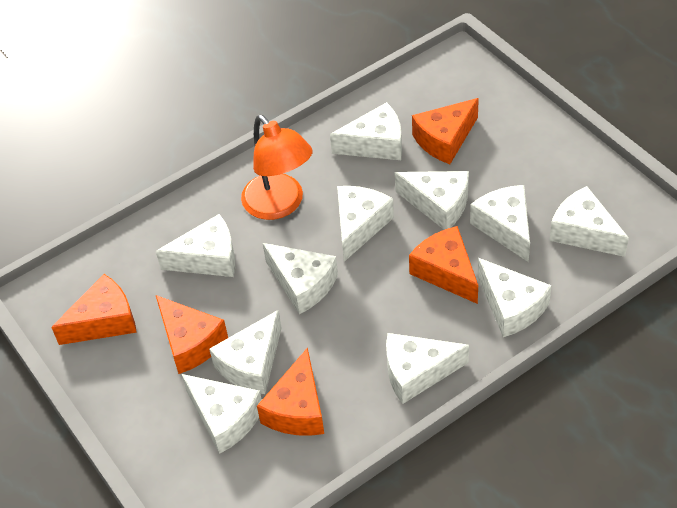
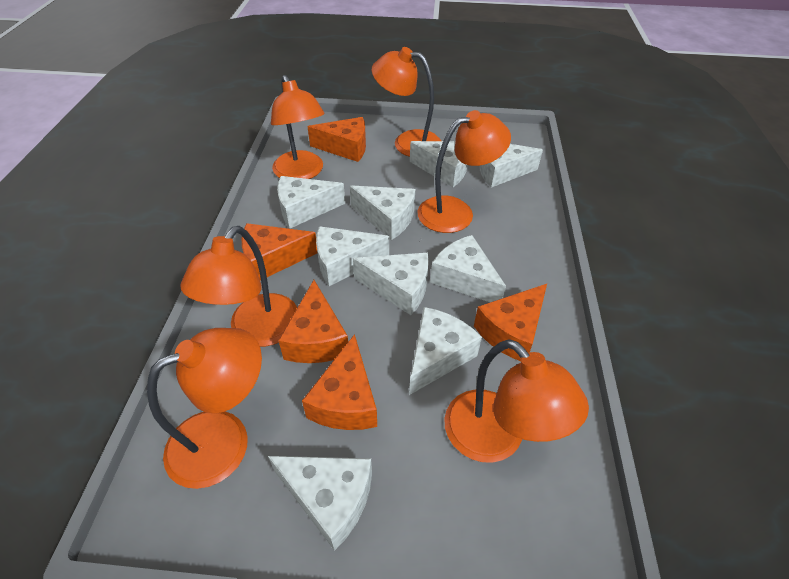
orange lamp: [241,115,313,220] = 1 -> [147,328,262,489] [180,226,297,347] [271,75,325,179] [371,47,441,157] [418,110,511,233] [444,339,589,463] = 6
white cheese: [156,214,235,277] [182,374,262,454] [209,310,282,394] [263,243,338,314] [330,102,402,160] [337,186,394,262] [386,333,469,404] [395,171,469,230] [470,185,530,262] [477,258,552,337] [549,186,629,257] = 11 -> [268,456,372,551] [277,176,345,229] [316,226,389,286] [350,185,415,240] [353,253,429,315] [409,307,482,395] [410,141,468,187] [430,235,506,302] [479,144,543,188] = 9

